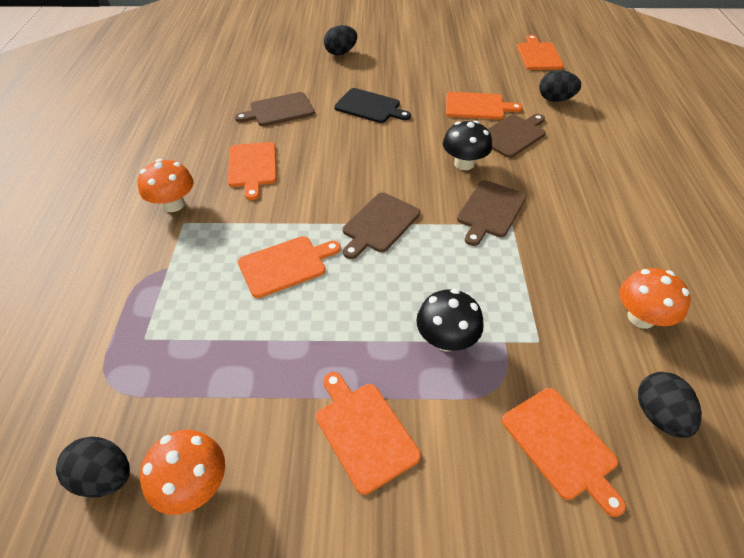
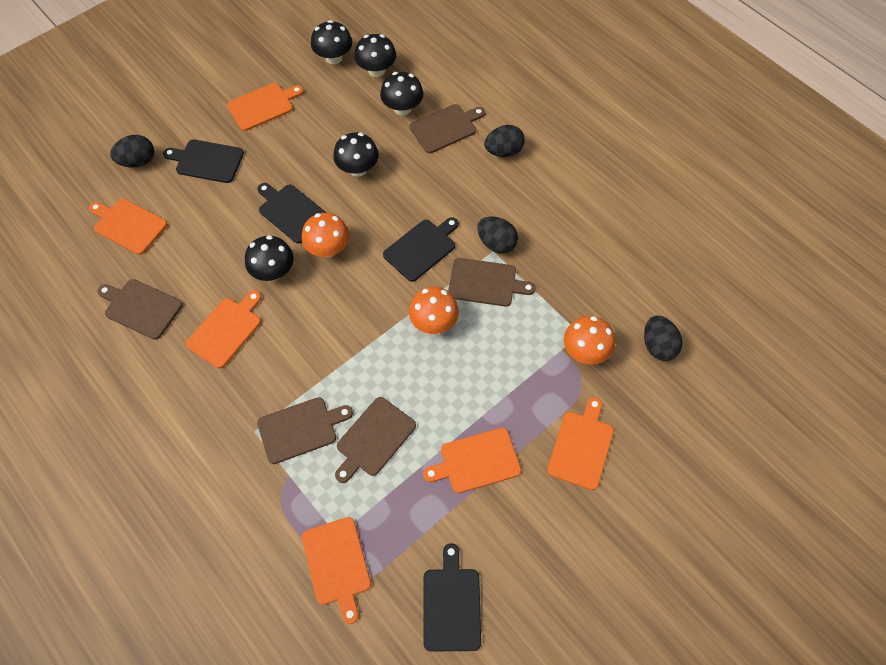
black cutting board: [334,88,411,123] = 1 -> [163,139,244,183] [257,183,327,244] [383,217,459,282] [424,543,481,652] = 4
black mushroom: [416,289,484,352] [443,120,492,170] = 2 -> [245,235,294,281] [311,20,352,64] [333,133,379,177] [354,34,396,77] [380,72,423,115] = 5
brown cutting board: [235,92,315,126] [343,192,420,259] [457,180,526,246] [488,114,546,158] = 4 -> [97,279,182,340] [257,397,353,464] [335,397,416,483] [409,104,485,153] [448,258,536,307] = 5

